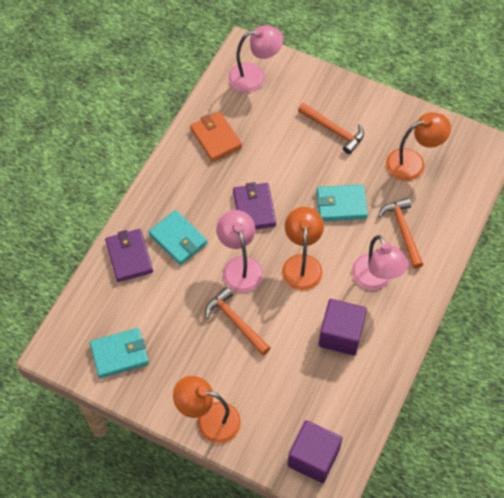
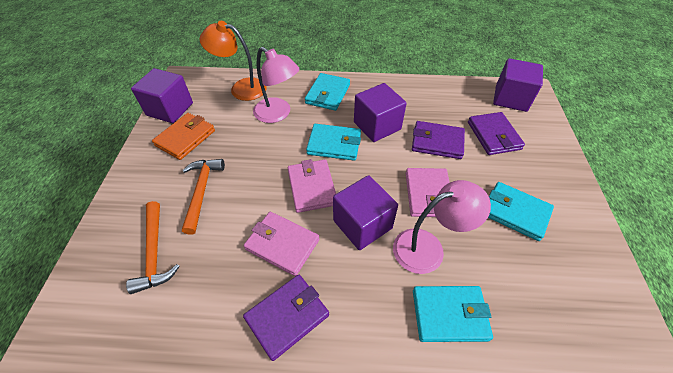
orange hammer: [205,287,270,355] [298,103,364,154] [378,198,423,269] = 3 -> [126,201,180,294] [182,159,225,235] = 2
orange lamp: [173,376,241,443] [282,207,324,290] [386,112,451,181] = 3 -> [200,21,267,101] = 1
pink lamp: [216,210,263,293] [228,25,284,92] [352,235,409,290] = 3 -> [253,47,299,123] [393,180,491,274] = 2
pink wallet: none = 0 -> [244,212,319,276] [288,159,336,213] [406,168,450,217] = 3
purple cube: [287,420,342,483] [319,299,367,356] = 2 -> [131,68,193,123] [333,175,398,250] [354,83,407,142] [493,58,543,112] = 4
purple wallet: [105,229,153,282] [233,182,276,229] = 2 -> [243,275,329,361] [412,121,465,159] [468,112,525,155] = 3
turquoise wallet: [90,328,149,378] [149,210,207,265] [317,184,368,221] = 3 -> [305,73,350,111] [306,124,361,161] [413,286,493,342] [488,182,554,241] = 4

